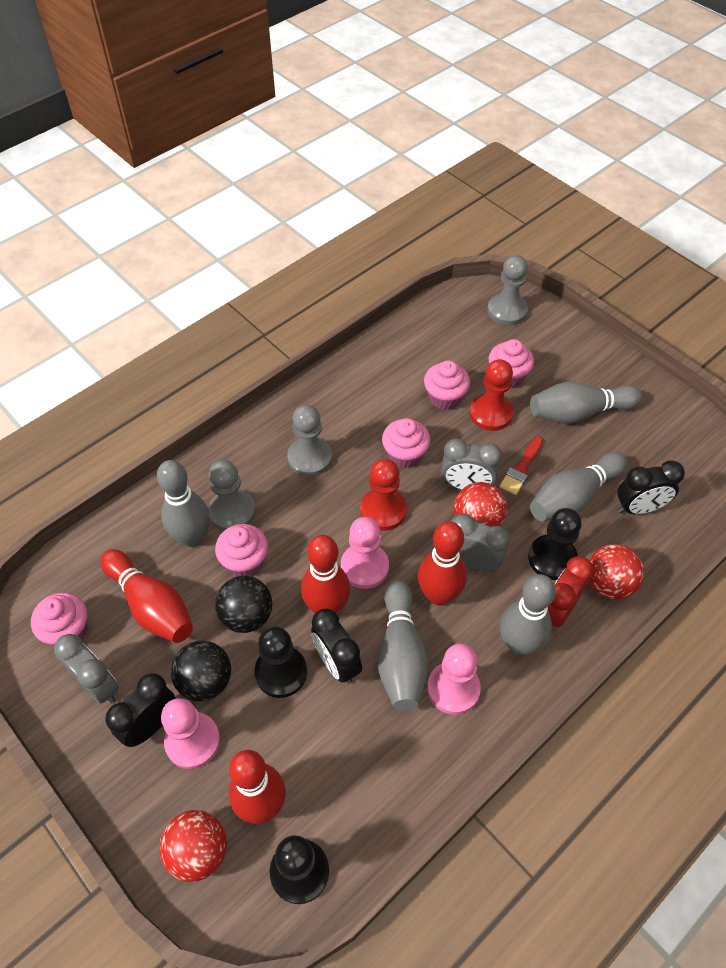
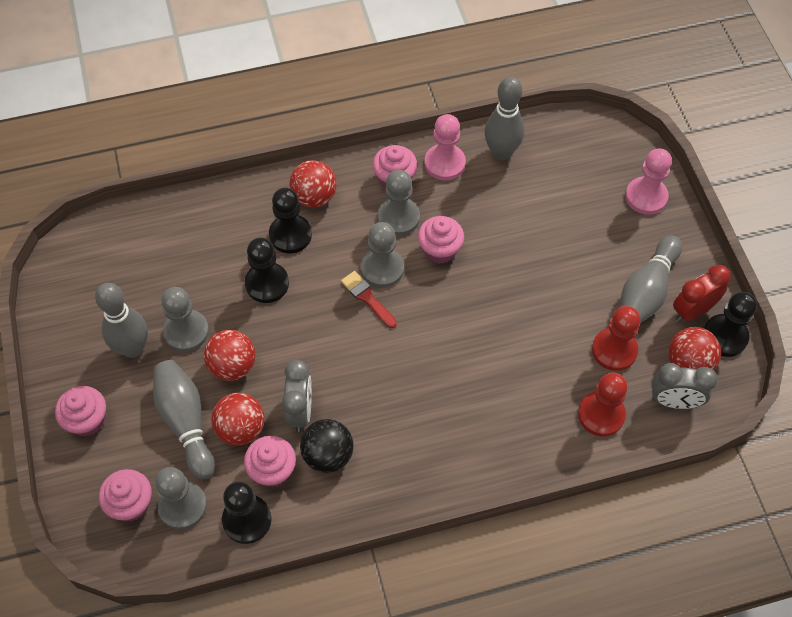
black ball: [171,640,231,701] [215,576,272,633] = 2 -> [300,419,354,473] = 1
black clock: [105,673,176,747] [311,608,362,684] [617,461,685,514] = 3 -> none = 0
black pawn: [254,626,307,698] [270,835,329,904] [528,508,582,580] = 3 -> [222,481,272,544] [245,238,289,303] [269,188,312,254] [704,292,757,357] = 4
grey bowling pin: [157,460,209,547] [378,580,429,711] [500,574,556,655] [530,382,642,424] [530,452,627,521] = 5 -> [95,283,148,358] [153,360,215,480] [484,77,525,160] [621,235,682,323] = 4
grey clock: [54,634,119,704] [441,439,502,490] [451,513,510,572] = 3 -> [282,360,312,432] [652,363,718,409] = 2
grey pawn: [208,460,256,531] [287,405,332,476] [487,255,528,325] = 3 -> [155,467,207,530] [161,287,209,352] [361,222,404,288] [378,170,420,236] = 4
pink pawn: [161,698,220,769] [341,517,389,589] [427,643,481,715] = 3 -> [424,114,466,181] [625,148,672,215] = 2
red ball: [159,810,227,882] [454,482,507,527] [589,544,645,600] = 3 -> [204,330,255,381] [211,393,265,446] [290,160,337,208] [668,327,721,370] = 4
red bowling pin: [100,549,193,643] [229,750,286,824] [301,535,350,614] [418,521,467,606] = 4 -> none = 0

